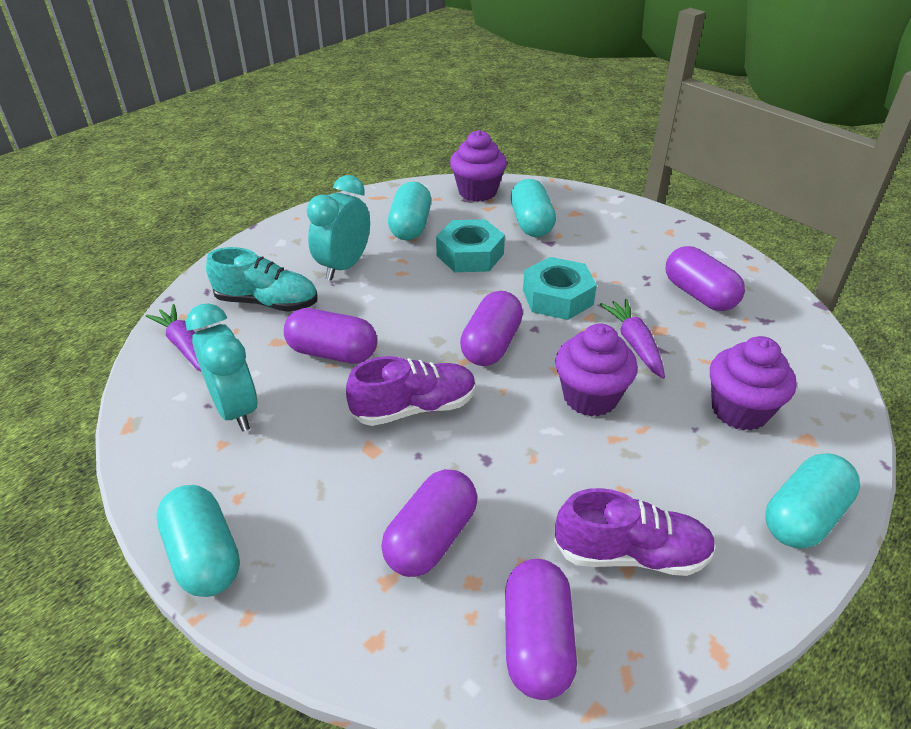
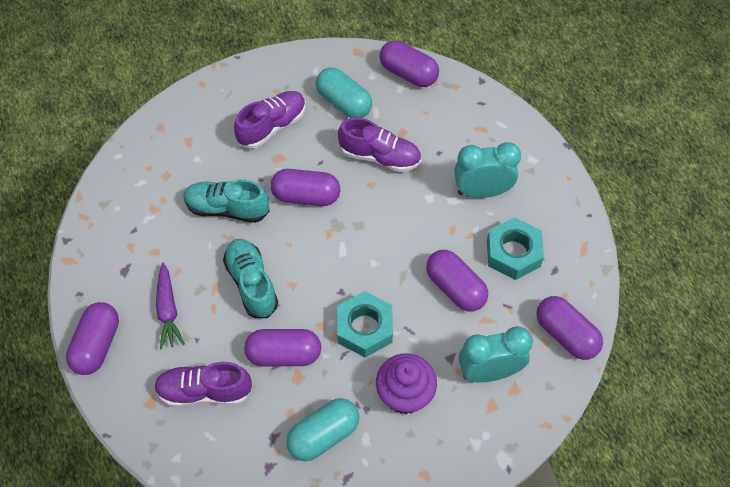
purple capsule: [284,308,377,364] [381,469,477,577] [460,291,523,366] [505,559,577,700] [666,246,745,311] = 5 -> [66,302,119,375] [244,329,321,366] [270,169,340,206] [379,40,439,87] [426,250,488,312] [536,296,603,360] = 6
purple carrot: [146,304,201,372] [600,299,665,379] = 2 -> [156,263,185,350] = 1
purple cupcake: [450,130,507,202] [555,323,638,417] [710,336,796,430] = 3 -> [376,353,437,414] = 1
purple shoe: [346,356,476,426] [554,488,716,576] = 2 -> [154,362,252,407] [234,91,306,149] [338,118,421,172] = 3
turquoise capsule: [156,485,240,597] [388,182,431,240] [511,179,556,237] [765,453,860,549] = 4 -> [286,398,359,461] [316,68,372,118] = 2
turquoise shoe: [206,247,318,312] = 1 -> [184,179,270,223] [223,239,278,318] = 2

